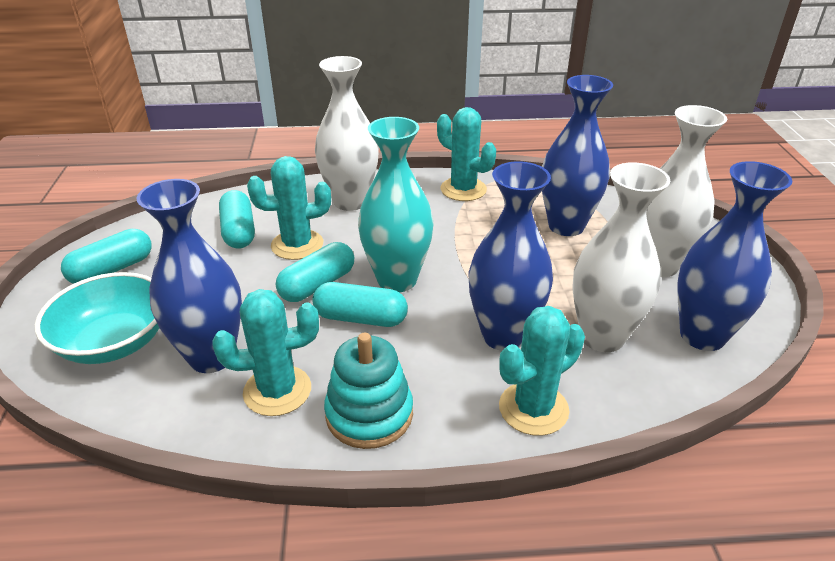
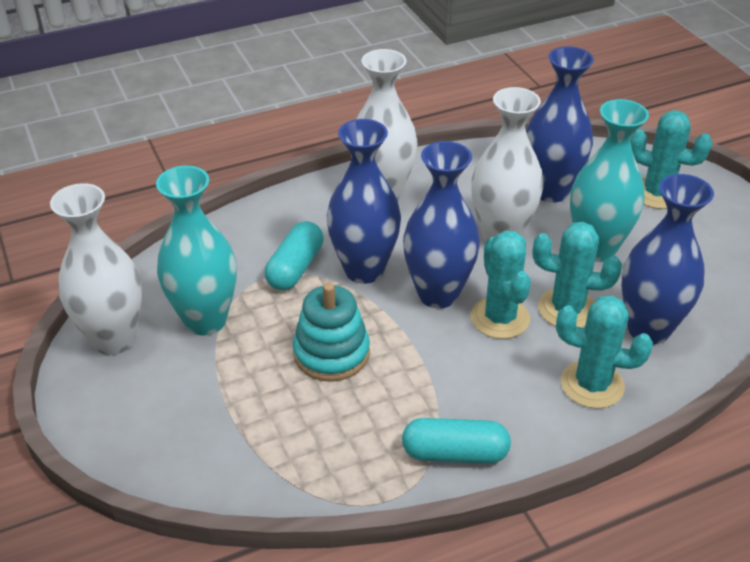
turquoise bowl: [35,272,159,364] = 1 -> none = 0
turquoise capsule: [61,229,152,284] [219,190,255,249] [276,242,354,302] [312,282,408,327] = 4 -> [265,221,323,290] [402,418,511,464] = 2
turquoise vase: [358,117,434,292] = 1 -> [156,166,237,335] [570,99,649,262] = 2

